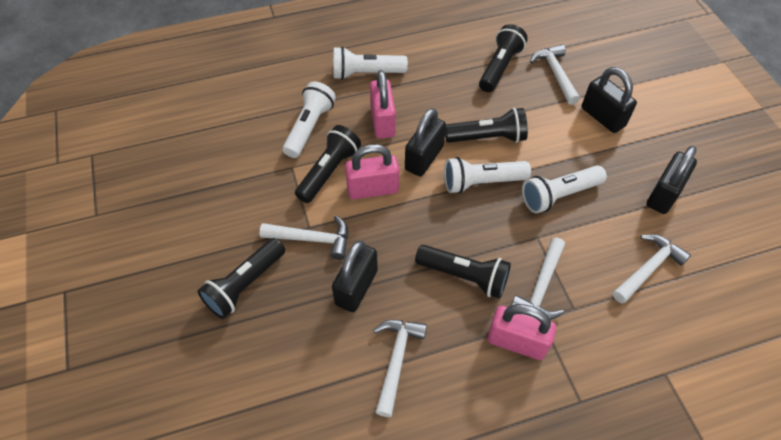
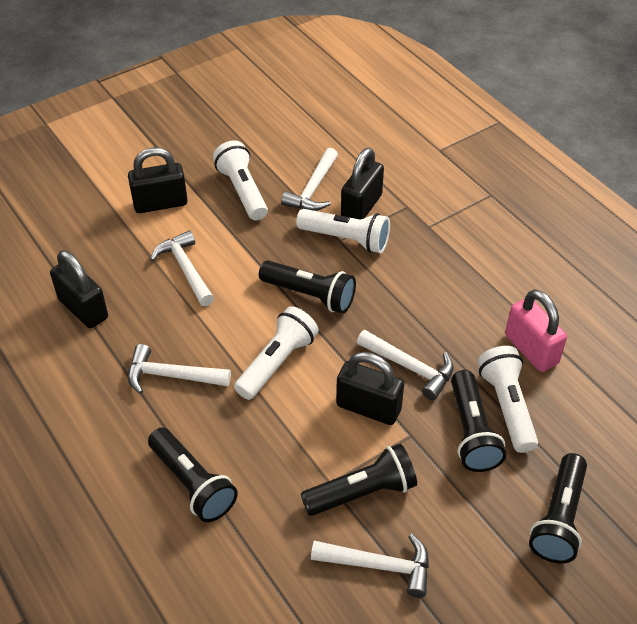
pink padlock: [345,144,399,199] [370,70,396,138] [487,304,556,360] = 3 -> [505,289,567,372] = 1

